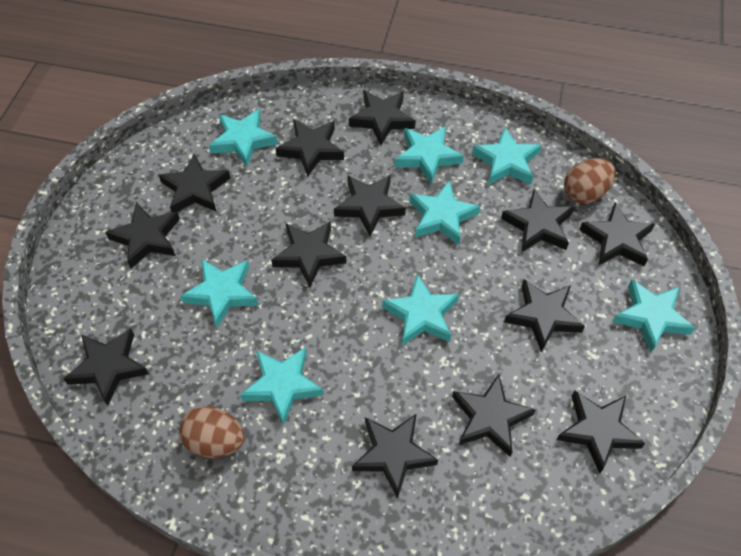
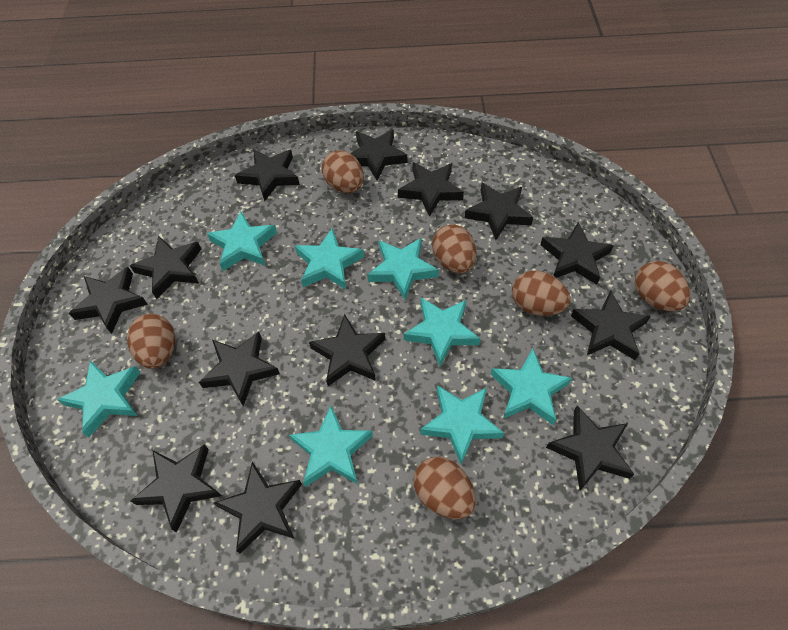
brown egg: [179,406,245,458] [564,158,616,204] = 2 -> [127,313,175,369] [322,150,364,193] [414,457,476,519] [432,224,477,273] [512,270,571,316] [635,261,690,311] = 6

